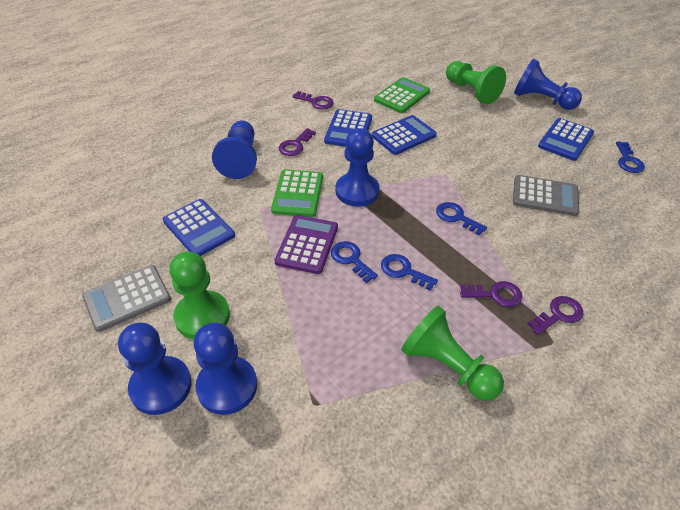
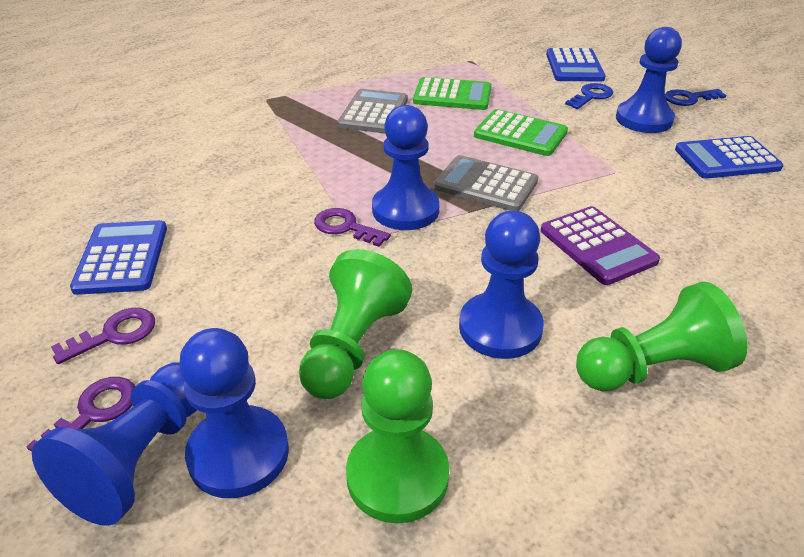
blue calculator: [163,199,235,256] [324,109,372,147] [372,115,437,155] [538,118,594,161] = 4 -> [70,220,167,295] [546,48,605,81] [675,136,783,179] = 3
blue key: [331,241,378,283] [381,254,438,291] [436,202,487,236] [616,142,645,173] = 4 -> [565,83,613,109] [665,89,726,106] = 2
purple key: [279,128,316,156] [293,91,334,110] [460,281,522,307] [527,296,583,335] = 4 -> [26,377,135,452] [51,308,155,364] [314,208,391,247] = 3

